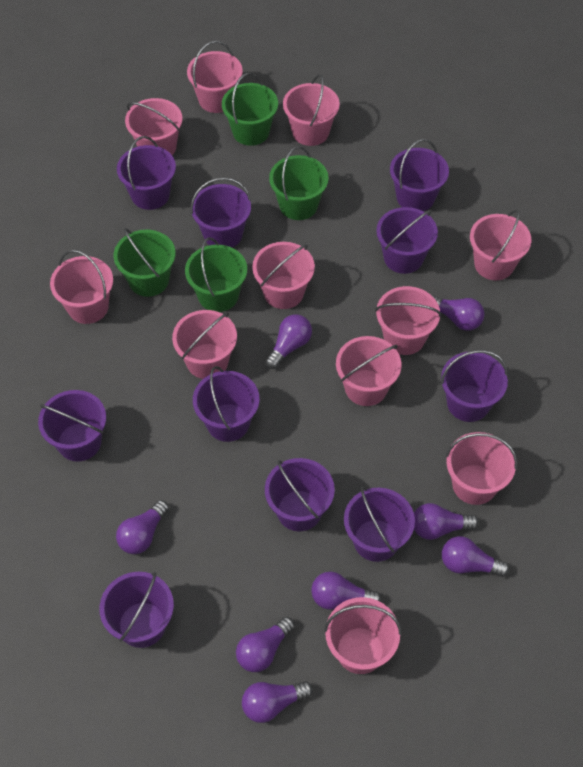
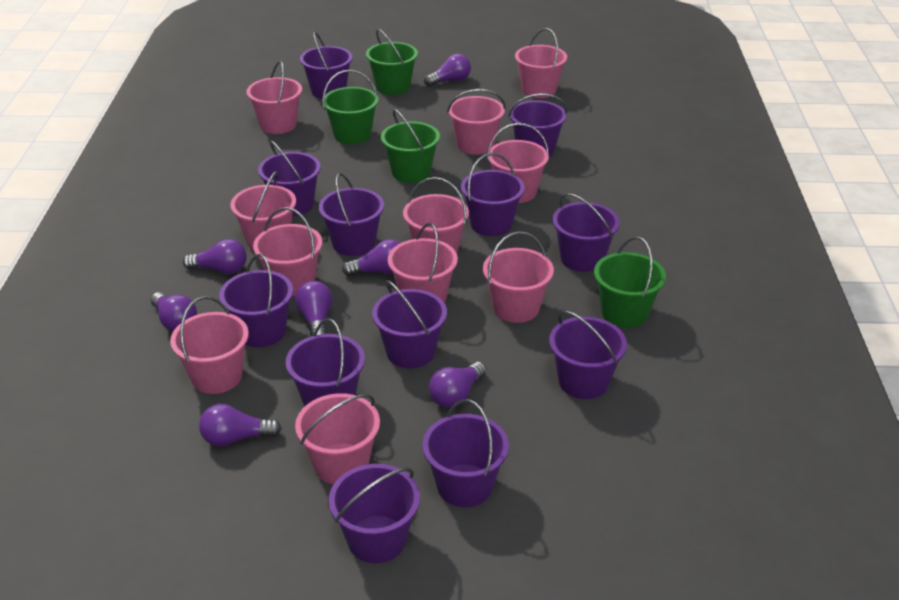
purple bucket: [38,390,106,462] [99,572,174,648] [117,136,176,210] [190,177,251,248] [193,366,259,442] [265,458,335,531] [344,487,415,562] [376,207,438,274] [390,139,449,211] [441,350,508,422] = 10 -> [219,254,293,347] [258,140,321,216] [286,318,365,407] [300,32,352,99] [319,173,384,256] [329,464,420,563] [372,280,447,368] [422,399,509,507] [461,153,525,236] [508,93,567,157] [549,311,627,399] [552,193,620,272] = 12
purple light bulb: [116,500,169,554] [236,617,295,672] [242,681,313,723] [265,314,312,369] [311,571,382,610] [414,503,479,540] [433,296,485,331] [442,536,509,577] = 8 -> [151,292,197,331] [183,239,247,274] [199,404,282,446] [295,281,332,337] [342,239,400,276] [424,54,471,86] [429,362,486,408] = 7

